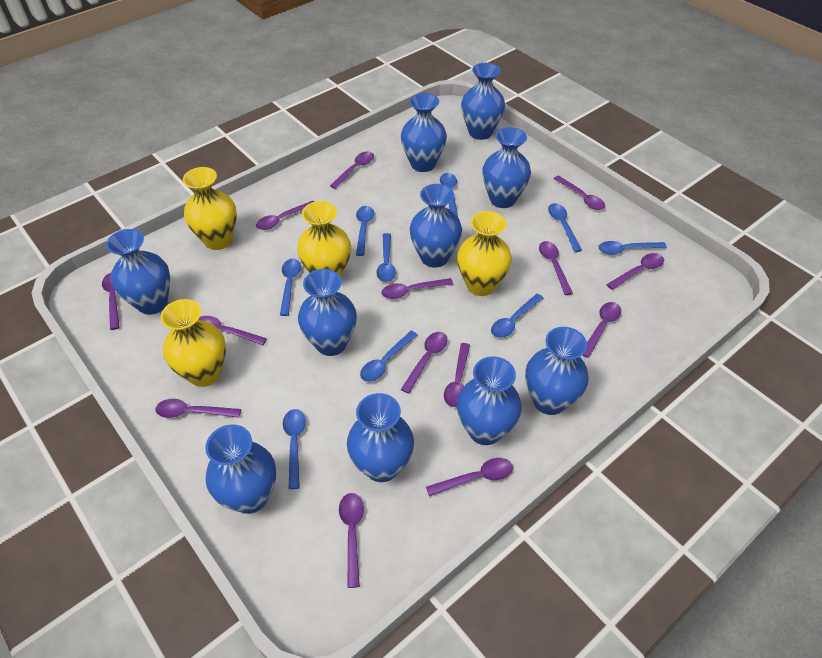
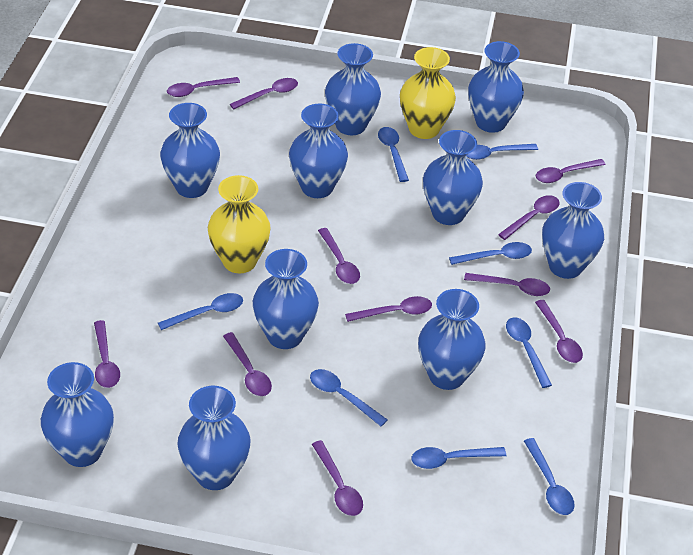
blue spoon: [280,259,301,316] [283,409,306,489] [356,206,374,256] [360,330,418,382] [376,233,396,282] [440,173,458,217] [491,294,543,338] [548,203,582,252] [599,241,667,255] = 9 -> [158,293,243,330] [310,369,388,426] [378,127,409,182] [412,447,506,469] [449,242,532,265] [466,144,538,160] [506,317,552,388] [524,438,574,515] = 8
purple spoon: [102,272,120,330] [155,399,241,418] [198,316,267,345] [256,201,314,230] [330,151,374,189] [339,493,364,588] [382,278,453,299] [401,332,447,394] [426,458,513,497] [444,343,470,407] [539,241,573,295] [554,176,605,210] [582,302,621,358] [606,253,664,290] = 14 -> [94,320,120,388] [167,77,240,97] [223,332,272,396] [230,78,298,109] [312,440,363,516] [318,228,360,284] [345,296,432,322] [464,273,550,296] [498,195,560,240] [535,300,583,363] [536,159,606,183] = 11
yellow vase: [160,299,226,387] [183,167,237,250] [297,201,351,278] [457,211,512,296] = 4 -> [208,175,271,273] [400,47,456,139] = 2

